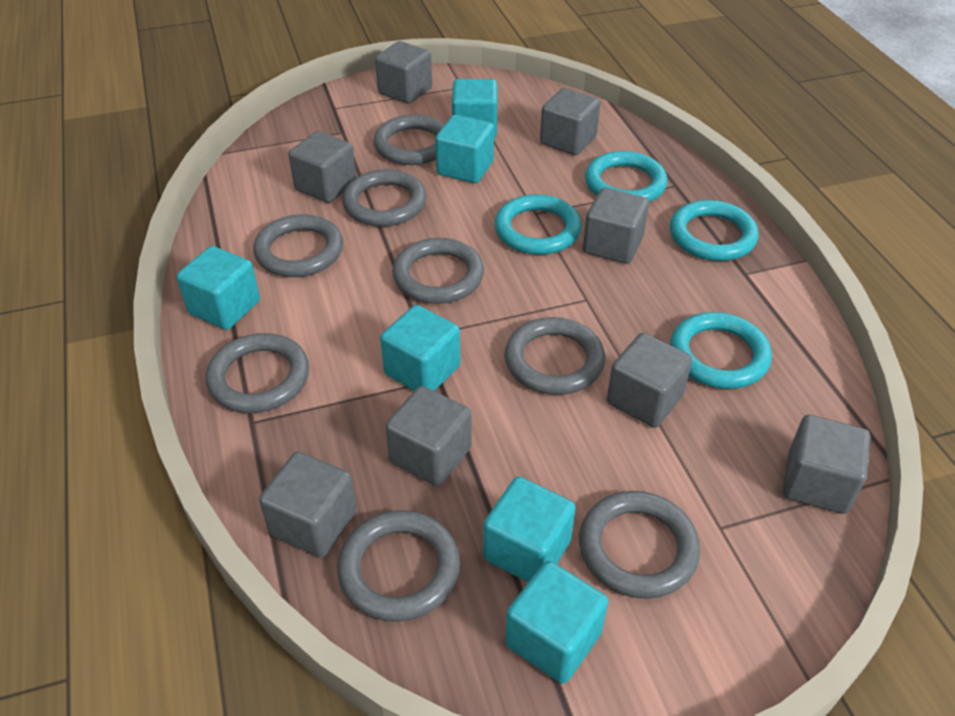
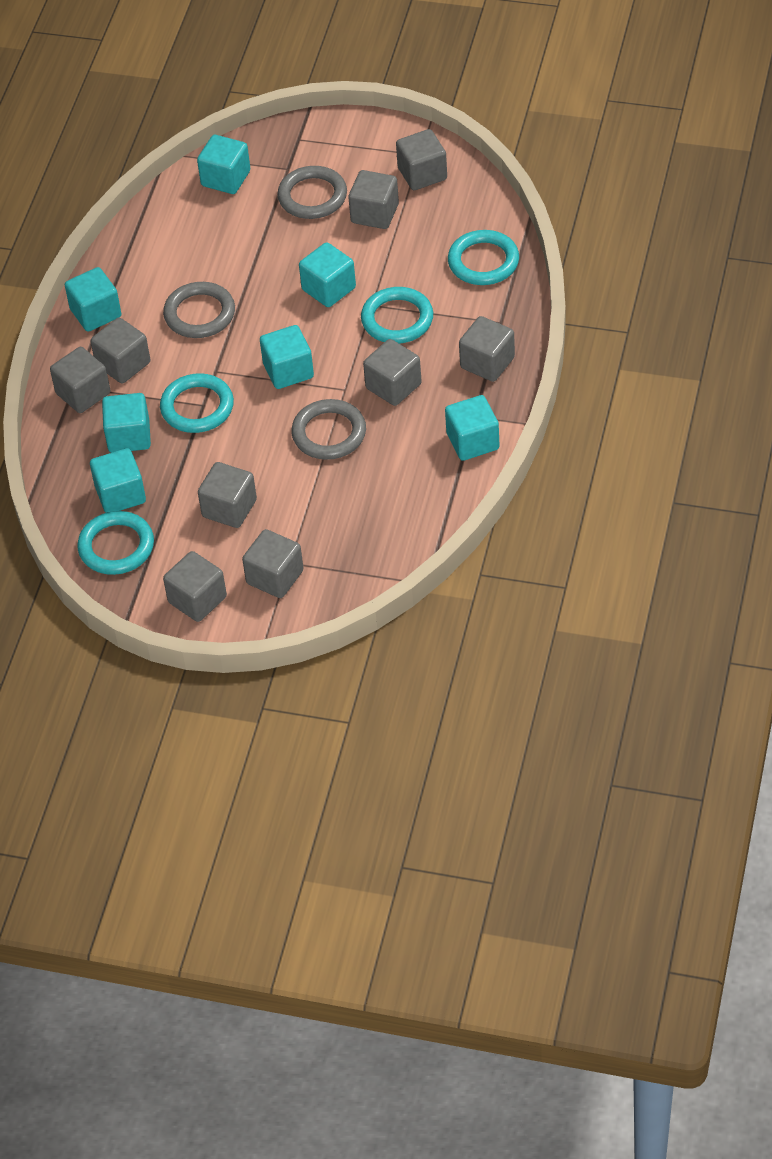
grey cube: [259,452,357,558] [288,131,356,203] [375,41,432,104] [385,386,472,486] [540,88,600,155] [583,188,649,264] [607,333,692,428] [783,415,870,514] = 8 -> [50,347,110,413] [91,318,150,384] [163,551,227,622] [198,462,257,528] [242,529,304,598] [348,170,399,229] [363,339,422,406] [396,129,447,190] [459,316,515,382] = 9
grey ring: [206,333,309,413] [253,214,343,277] [337,510,460,622] [342,169,426,227] [374,115,445,165] [392,238,484,304] [505,317,605,395] [579,491,700,599] = 8 -> [163,282,235,338] [277,166,347,219] [291,399,366,460] = 3
turquoise cube: [177,246,260,330] [380,305,460,391] [435,115,494,183] [452,79,497,138] [483,476,576,582] [505,561,608,684] = 6 -> [65,267,121,332] [90,448,146,513] [102,393,151,453] [197,135,250,194] [260,325,314,389] [299,242,356,307] [445,395,500,461] = 7

